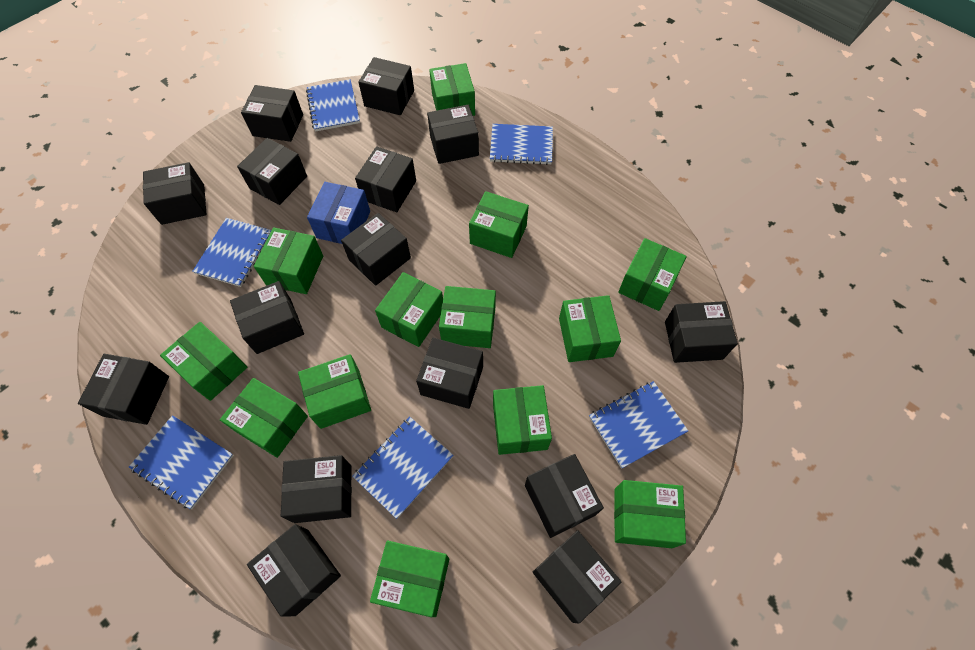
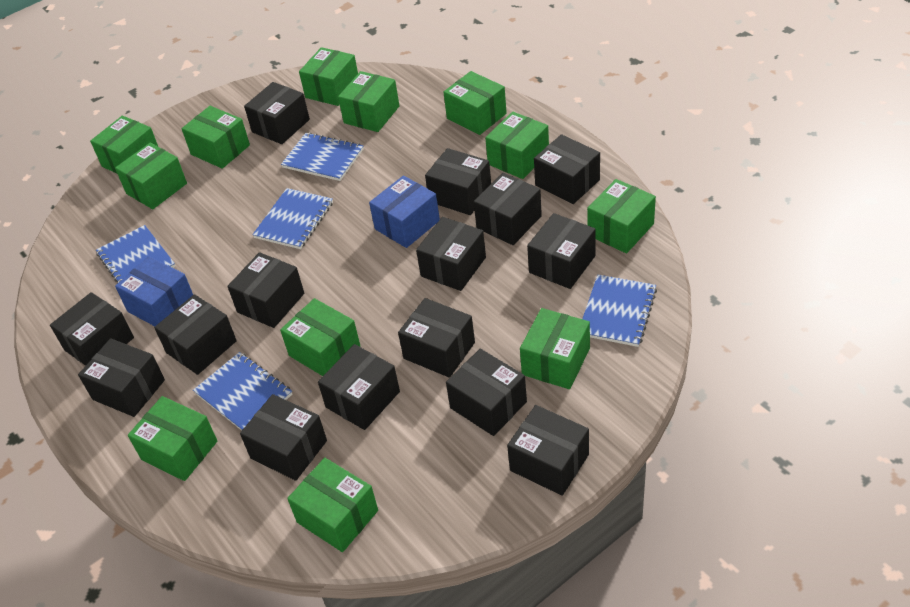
blue box: [307,182,370,244] = 1 -> [115,256,193,326] [369,176,440,248] = 2
blue notebook: [129,415,234,509] [192,218,271,287] [306,79,360,132] [352,416,453,519] [490,124,553,165] [589,381,688,469] = 6 -> [96,225,175,284] [193,352,292,430] [252,188,333,249] [281,132,364,181] [582,274,657,347] = 5
green box: [160,322,247,401] [220,378,308,458] [254,227,323,294] [298,354,371,429] [370,541,449,617] [375,272,443,347] [429,63,475,116] [439,286,496,348] [469,191,529,258] [493,385,552,455] [559,295,621,362] [614,480,686,548] [618,238,687,311] = 13 -> [90,116,158,174] [115,143,187,209] [128,396,217,481] [182,106,250,169] [280,298,361,376] [287,458,378,552] [299,47,358,106] [338,71,400,132] [444,71,507,135] [485,112,549,179] [520,308,590,389] [587,179,656,253] = 12

